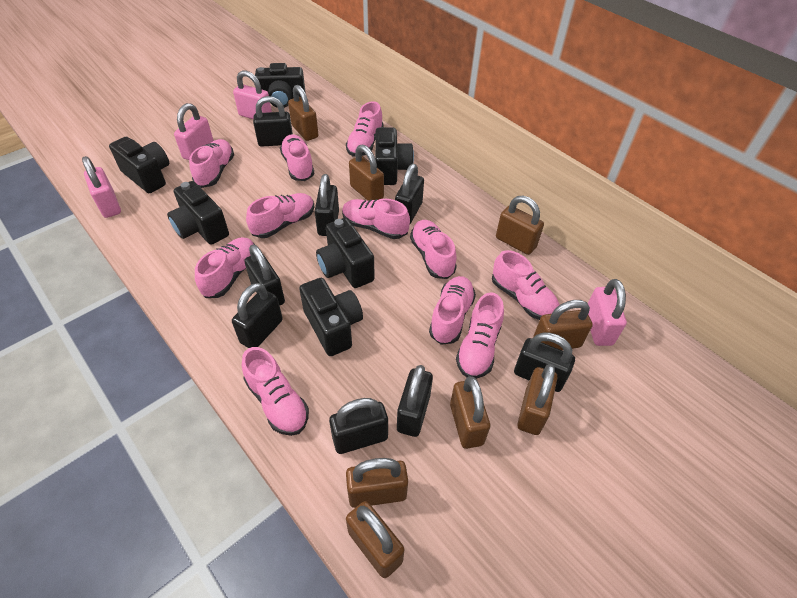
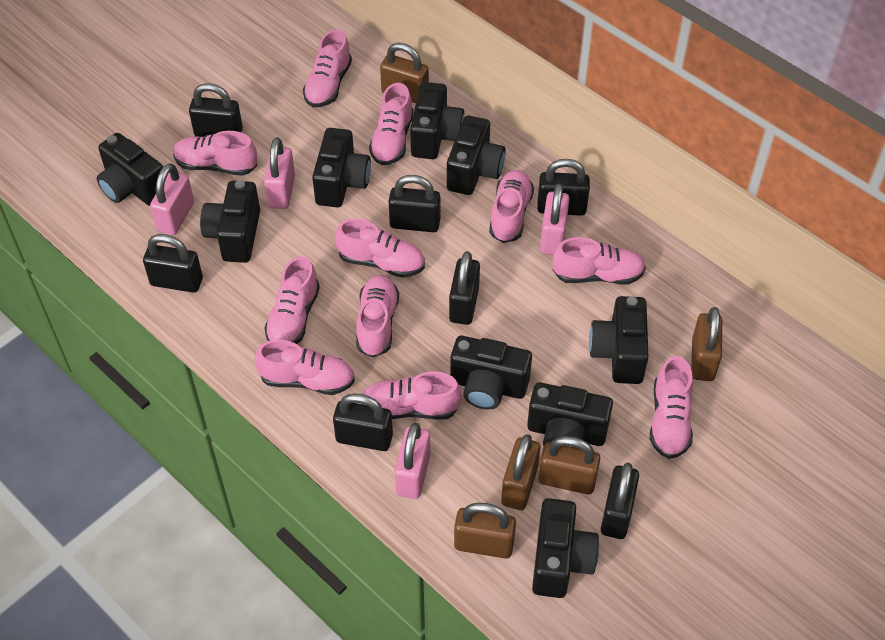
black camera: [109,137,169,193] [167,181,229,245] [255,63,306,108] [299,278,363,356] [316,218,375,288] [375,127,414,185] = 6 -> [96,133,163,206] [200,180,260,263] [312,128,371,208] [410,82,464,159] [447,115,506,195] [450,336,532,410] [527,382,613,448] [532,498,599,598] [589,296,649,384] = 9
black padlock: [232,283,283,348] [244,244,285,306] [253,96,293,146] [315,174,339,236] [329,398,388,454] [395,164,424,224] [397,365,433,437] [514,333,575,392] = 8 -> [143,234,203,293] [189,83,243,137] [333,393,393,451] [389,175,440,232] [449,251,480,325] [537,159,590,216] [601,462,639,539] = 7
brown padlock: [288,85,318,141] [346,458,408,508] [346,501,404,578] [349,145,384,201] [450,376,490,449] [496,196,544,255] [517,364,557,435] [533,300,593,350] = 8 -> [380,43,429,103] [454,503,516,559] [501,434,540,510] [538,436,600,494] [691,307,722,381] = 5

